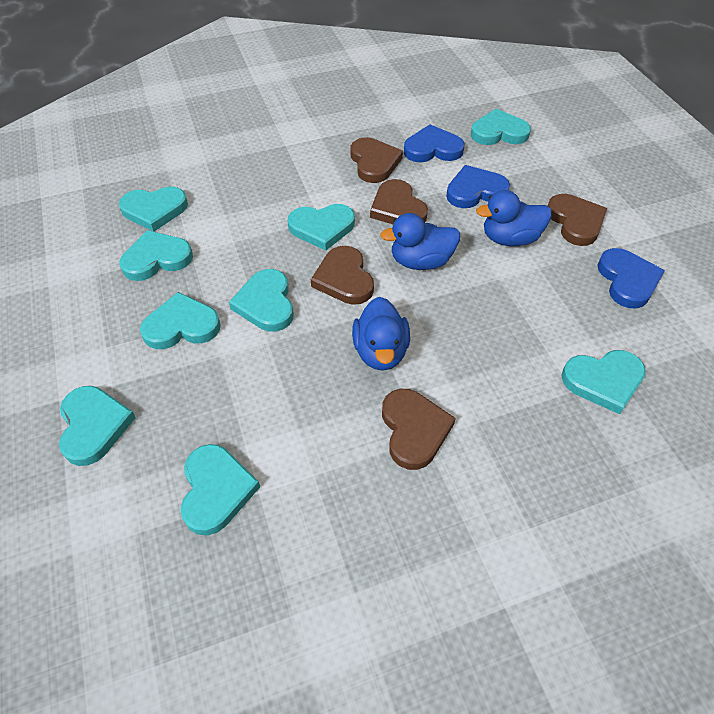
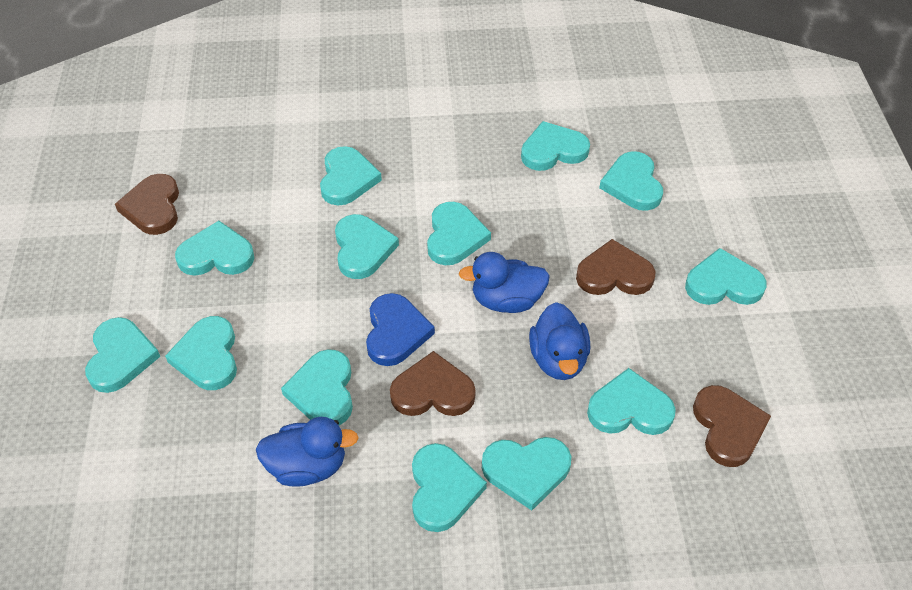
blue heart: [404,124,465,162] [446,165,510,208] [597,248,665,309] = 3 -> [366,293,435,366] = 1
brown heart: [311,246,374,305] [351,137,403,183] [370,179,428,224] [382,389,456,470] [548,194,607,246] = 5 -> [115,174,179,235] [390,351,476,416] [576,239,656,295] [693,385,771,467] = 4
turquoise heart: [59,386,136,466] [119,187,188,232] [119,230,193,281] [140,292,221,349] [181,444,260,535] [229,269,294,332] [287,204,355,251] [471,109,531,145] [561,350,646,414] = 9 -> [85,317,160,393] [165,316,237,390] [175,221,254,276] [281,349,353,425] [320,146,382,205] [335,214,399,279] [412,443,487,532] [427,202,491,265] [482,437,571,511] [521,121,590,171] [587,368,676,435] [599,151,663,211] [685,248,766,305] = 13

